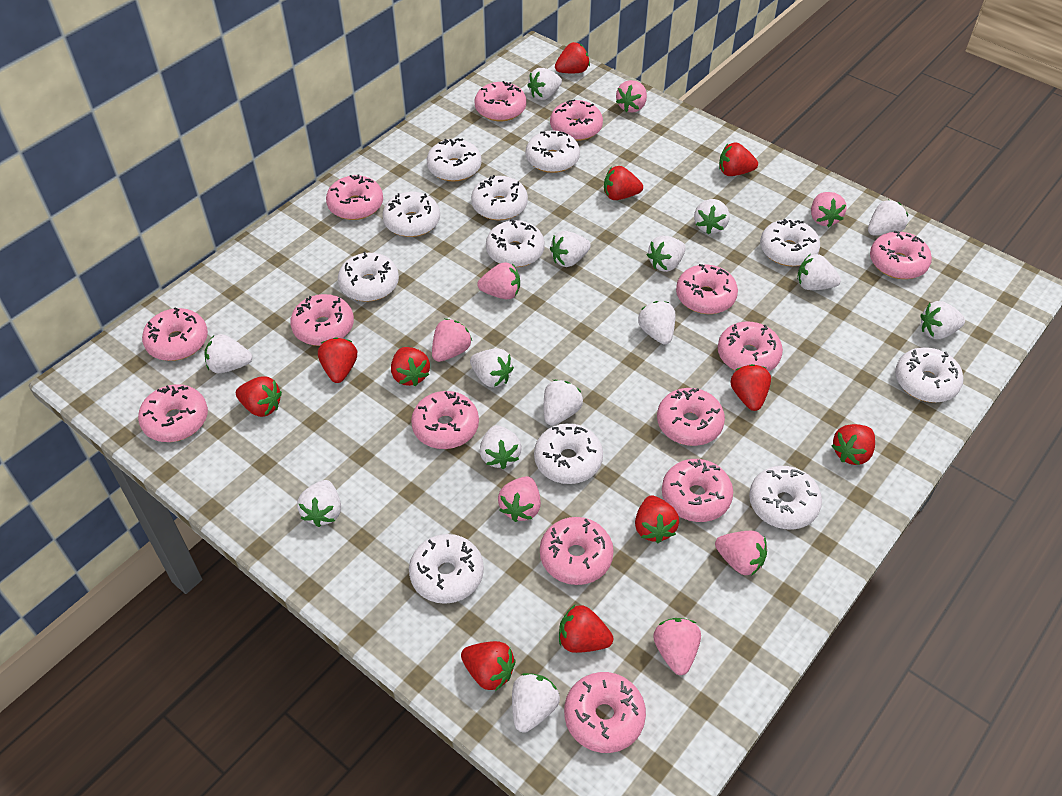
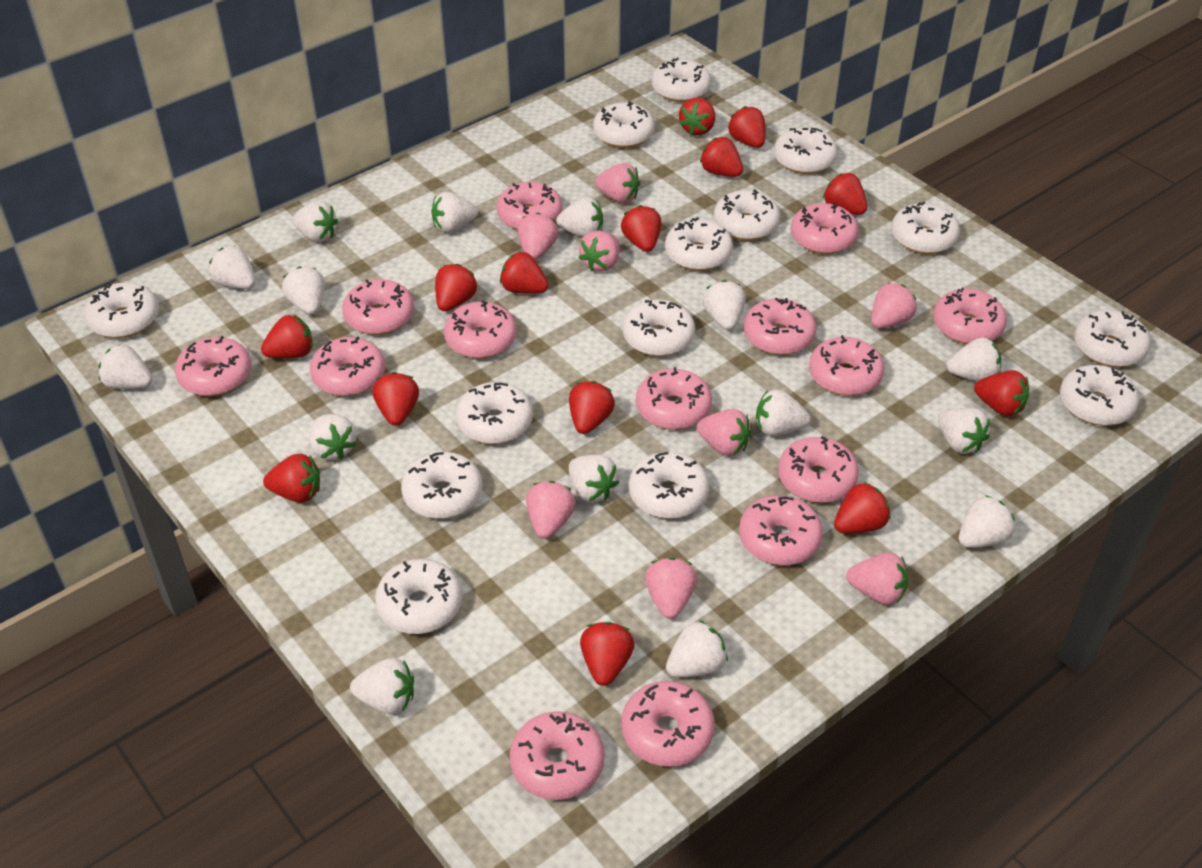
pink strawberry: [432,319,472,362] [477,262,520,299] [498,476,541,522] [616,80,647,113] [653,618,701,675] [715,531,767,576] [811,192,846,227] = 7 -> [517,213,558,260] [526,481,576,539] [578,231,619,272] [595,163,640,203] [645,558,697,619] [697,409,751,456] [846,553,908,605] [871,283,917,329] = 8
red strawberry: [236,376,282,417] [318,337,357,383] [391,347,430,386] [461,641,516,691] [555,42,590,73] [559,605,613,653] [604,166,643,200] [635,495,679,543] [719,142,758,176] [731,364,771,411] [832,424,875,465] = 11 -> [261,315,313,358] [263,454,320,503] [372,372,419,426] [435,264,477,311] [500,252,548,294] [569,381,615,434] [580,622,635,686] [621,205,661,252] [679,98,715,135] [700,137,743,177] [728,106,766,148] [823,173,867,215] [834,482,890,533] [974,370,1029,416] = 14
white donut: [338,252,399,302] [382,192,440,237] [409,534,484,604] [427,138,482,182] [471,175,528,221] [486,219,545,267] [526,130,580,173] [534,423,603,484] [749,466,822,530] [760,219,820,266] [895,347,964,403] = 11 -> [85,282,159,338] [375,559,462,634] [401,452,482,519] [456,382,533,444] [593,101,655,148] [623,300,695,356] [629,452,709,519] [652,58,711,102] [665,217,733,271] [714,189,780,240] [774,127,838,174] [891,201,960,254] [1060,365,1139,426] [1074,310,1151,367] = 14
white strawberry: [204,334,252,373] [297,480,341,527] [470,348,514,387] [480,425,522,469] [512,673,560,733] [527,68,562,100] [544,380,583,426] [550,231,591,267] [638,301,675,345] [647,236,686,272] [694,199,730,234] [797,254,841,290] [868,200,908,236] [920,301,965,339] = 14 -> [99,345,152,389] [209,246,255,289] [282,267,325,315] [292,201,338,242] [309,414,356,460] [350,658,414,714] [431,192,478,233] [556,197,603,237] [569,455,619,502] [666,620,728,677] [703,280,746,330] [756,389,810,436] [938,408,990,454] [947,338,1001,381] [959,495,1015,548] = 15

